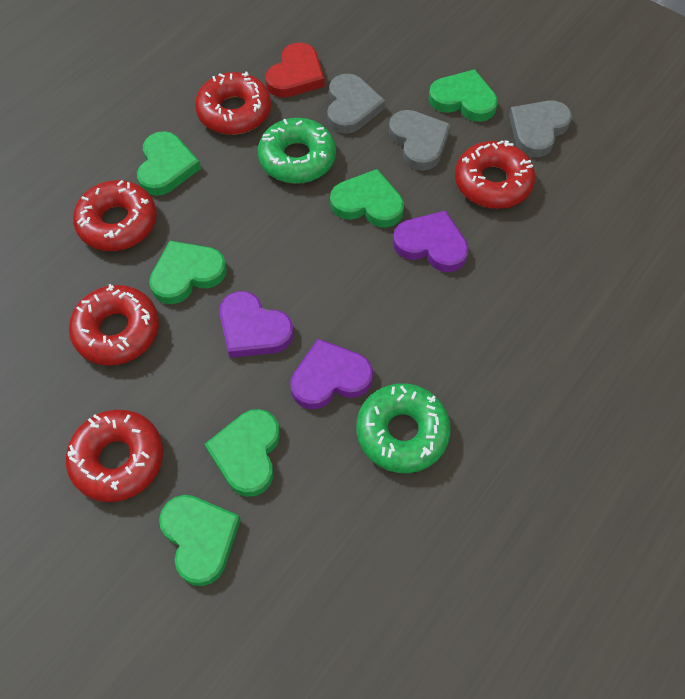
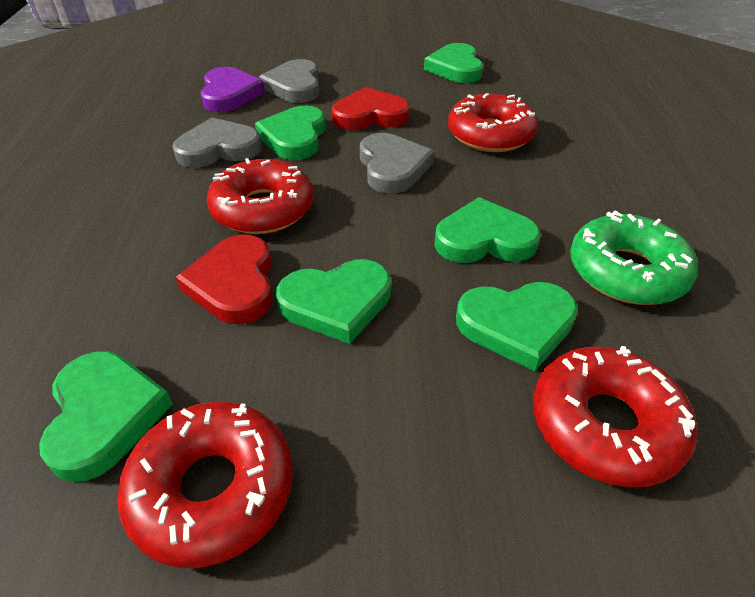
green donut: [258,118,336,184] [357,383,451,473] = 2 -> [570,210,698,305] = 1
purple heart: [219,291,294,358] [290,339,373,409] [393,210,469,272] = 3 -> [201,67,265,112] = 1
red donut: [66,410,163,502] [69,284,159,366] [73,180,157,251] [195,71,271,135] [455,140,535,209] = 5 -> [117,402,293,568] [207,158,313,234] [448,93,538,152] [533,346,697,488] = 4
red heart: [265,42,325,98] = 1 -> [176,235,273,324] [332,87,410,130] = 2

